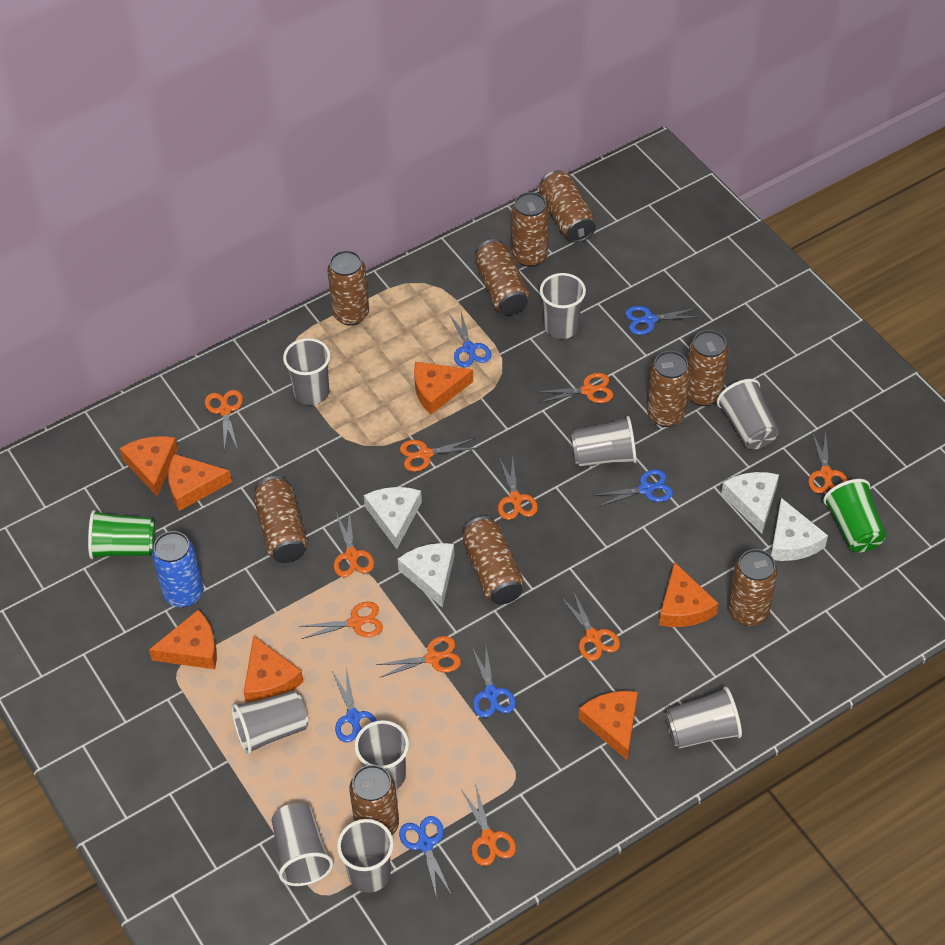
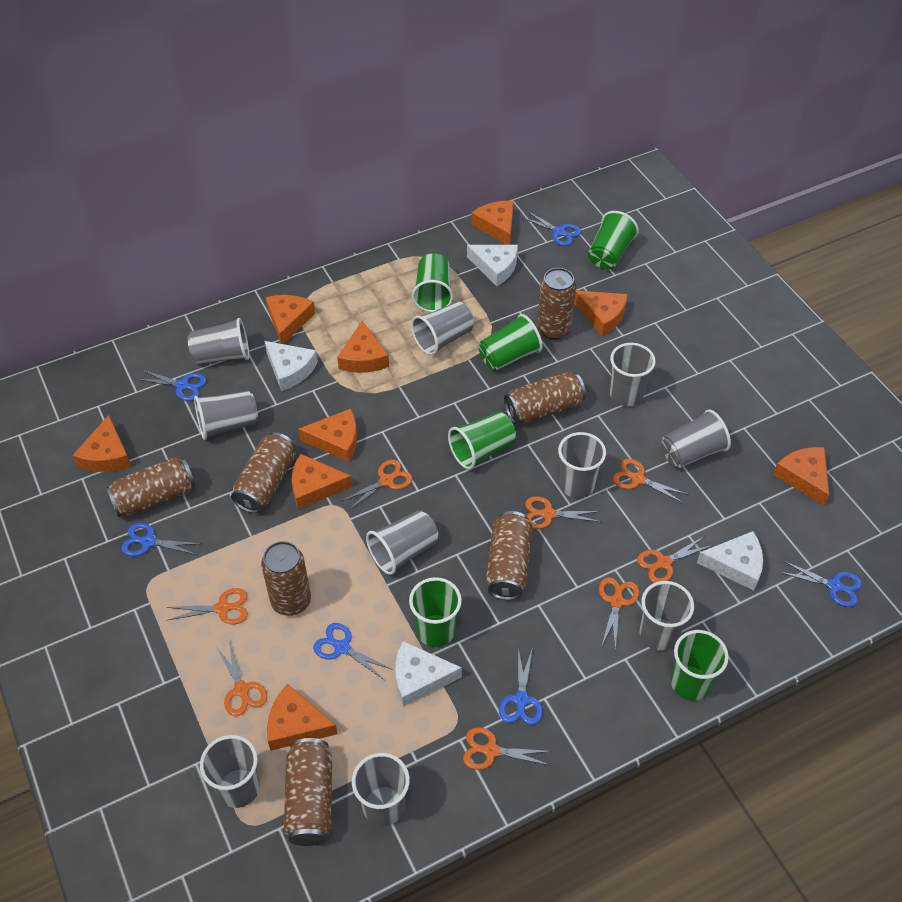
blue can: [152,531,203,607] = 1 -> none = 0
brown can: [254,476,308,563] [327,250,369,326] [349,765,399,836] [462,516,524,604] [475,239,529,315] [512,192,549,267] [539,170,596,243] [647,351,691,427] [688,330,729,406] [728,549,778,626] = 10 -> [106,456,195,517] [231,432,296,513] [261,541,311,616] [284,738,332,846] [486,511,533,600] [504,371,586,424] [537,268,576,340] = 7
green cup: [88,510,156,559] [823,479,886,552] = 2 -> [409,577,462,647] [412,253,453,313] [448,412,516,470] [479,314,543,371] [588,211,639,269] [671,630,729,701] = 6
grey cup: [231,690,308,755] [272,803,333,886] [283,338,330,405] [337,819,394,893] [354,720,409,790] [540,273,586,339] [571,416,637,466] [665,687,742,749] [717,379,779,449] = 9 -> [188,318,249,364] [194,391,258,440] [200,735,260,808] [352,753,410,826] [366,510,438,575] [411,301,474,355] [558,432,606,498] [610,343,656,406] [640,581,694,651] [661,409,731,468] = 10
orange cheese: [120,436,178,497] [149,610,217,669] [168,454,232,511] [244,636,304,703] [414,362,473,414] [579,691,638,761] [659,562,719,627] = 7 -> [73,415,131,472] [266,295,315,344] [267,684,338,751] [292,454,352,510] [298,409,357,462] [337,321,389,373] [471,201,513,245] [574,291,627,336] [773,447,829,506] = 9
orange scissors: [205,390,243,450] [299,602,383,639] [334,510,374,577] [376,636,461,678] [400,438,478,472] [461,787,516,866] [498,455,538,520] [536,373,613,403] [560,591,620,661] [808,431,848,493] = 10 -> [166,588,248,624] [216,641,267,716] [340,459,412,511] [463,727,552,770] [525,496,601,529] [599,577,639,650] [613,459,689,504] [637,536,713,583] = 8

